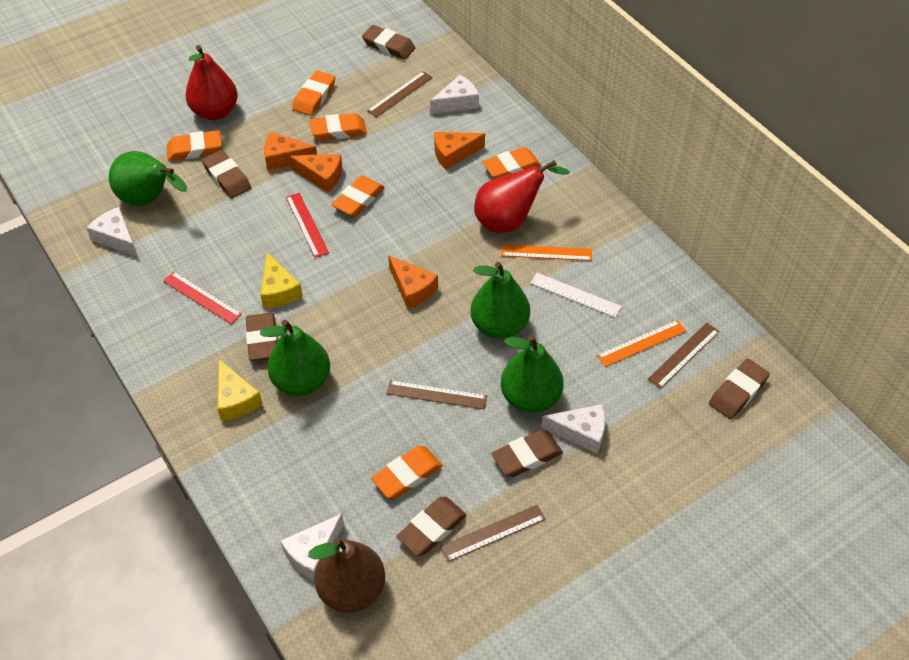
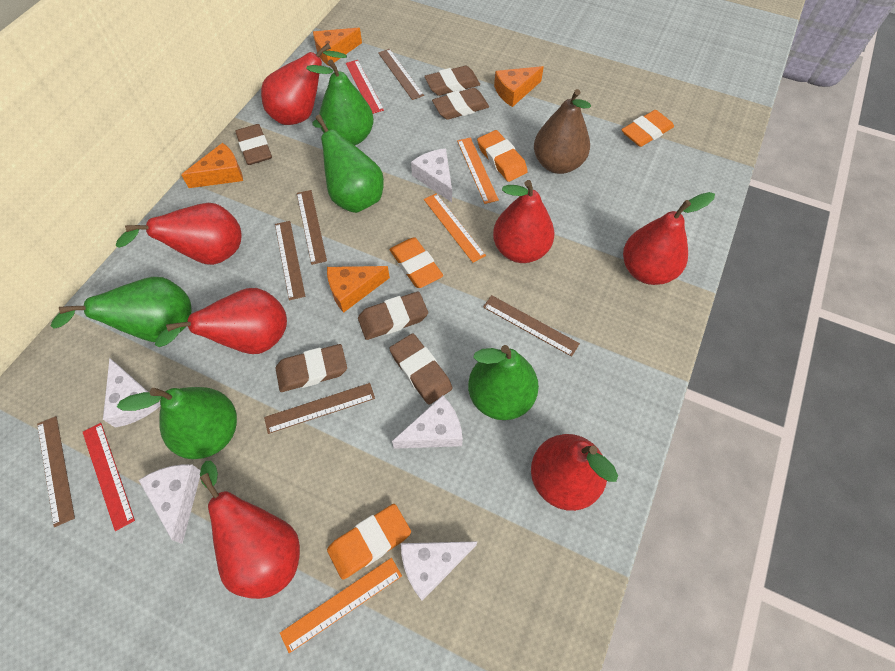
brown ruler: [367,71,433,117] [387,380,487,409] [441,505,545,562] [648,323,719,389] = 4 -> [37,416,75,527] [264,383,375,434] [275,221,305,300] [297,190,327,265] [378,49,424,100] [483,295,580,357] = 6
green pear: [109,151,187,206] [260,320,330,396] [470,262,530,339] [501,335,564,413] = 4 -> [51,277,191,342] [117,387,237,459] [306,60,374,145] [312,115,384,213] [468,345,539,420] = 5
orange eraser: [167,130,222,161] [292,71,335,116] [309,113,367,140] [331,175,385,217] [371,446,442,499] [483,147,541,179] = 6 -> [327,504,411,580] [389,237,443,288] [477,130,528,182] [621,110,674,147] = 4
orange ruler: [501,244,592,261] [597,320,686,367] = 2 -> [280,558,402,653] [424,193,486,263] [457,137,499,204] = 3
red pear: [185,45,238,120] [474,160,570,233] = 2 -> [115,203,241,265] [155,288,287,354] [200,461,300,599] [261,43,347,125] [493,180,555,263] [531,434,618,511] [623,192,715,285] = 7
white cheese: [87,207,138,257] [280,514,344,580] [430,75,479,114] [541,404,605,453] = 4 -> [103,358,161,428] [139,464,201,544] [392,395,463,449] [401,541,478,601] [411,148,452,202] = 5
white ruler: [530,273,622,318] = 1 -> none = 0
yellow cheese: [217,359,262,421] [260,252,303,308] = 2 -> none = 0

